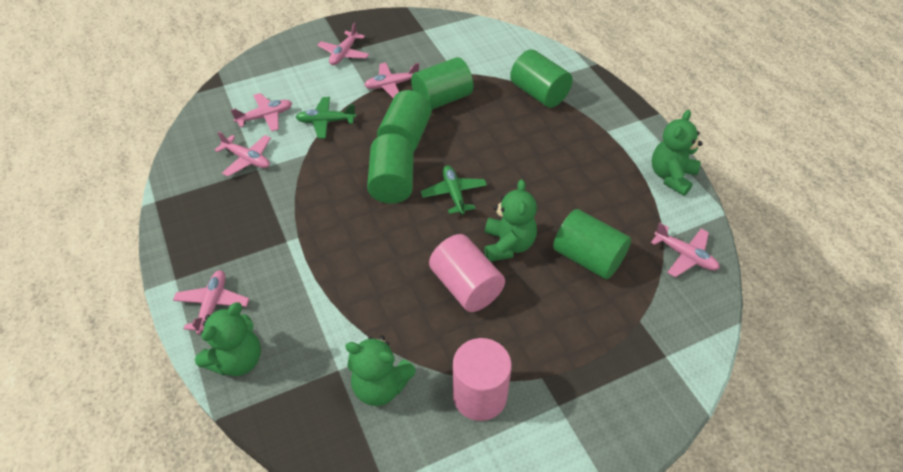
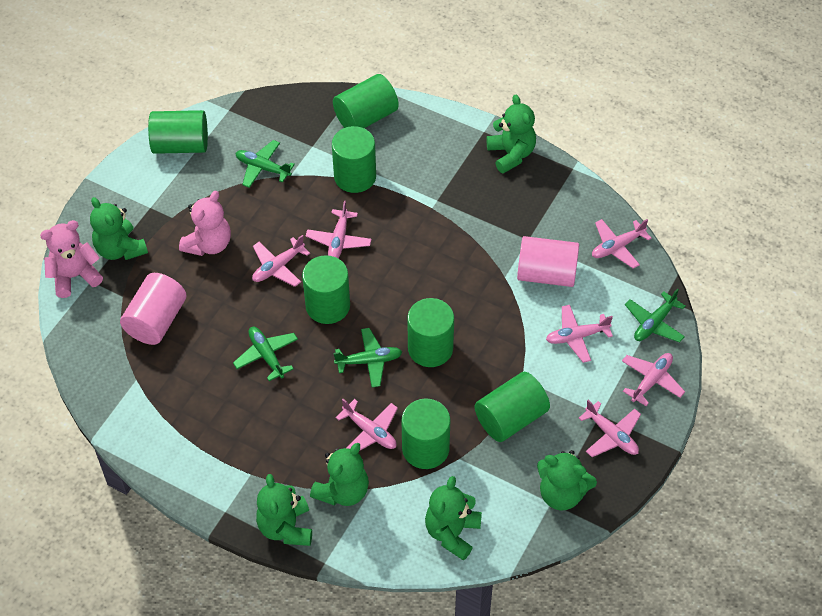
green cylinder: [367,134,414,204] [377,90,432,151] [411,57,473,110] [510,50,573,108] [553,209,631,279] = 5 -> [148,110,208,154] [302,255,350,324] [332,126,376,193] [333,74,399,128] [402,399,450,469] [407,298,454,367] [475,372,550,442] = 7
green plane: [296,97,356,139] [421,165,487,215] = 2 -> [233,327,298,381] [236,140,295,188] [333,328,402,387] [625,288,686,342] = 4
green teddy bear: [195,302,261,376] [345,336,416,406] [484,179,537,262] [652,110,703,196] = 4 -> [90,197,148,260] [256,474,312,546] [310,443,369,506] [425,476,482,561] [486,95,536,174] [537,450,597,511] = 6
pink plane: [173,270,249,334] [215,131,271,177] [231,93,292,132] [317,22,369,65] [364,63,419,98] [651,222,720,277] = 6 -> [252,235,310,287] [306,201,372,258] [336,399,398,450] [546,305,613,363] [579,400,641,457] [592,219,652,269] [622,353,685,406] = 7
pink teddy bear: none = 0 -> [40,220,103,298] [179,191,231,256] = 2

